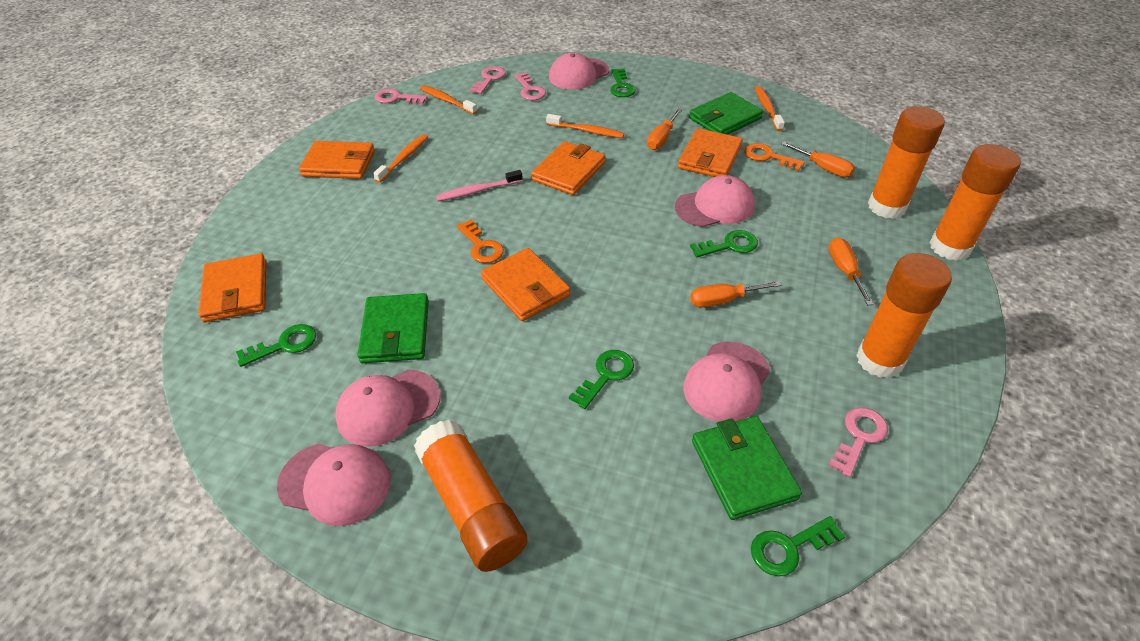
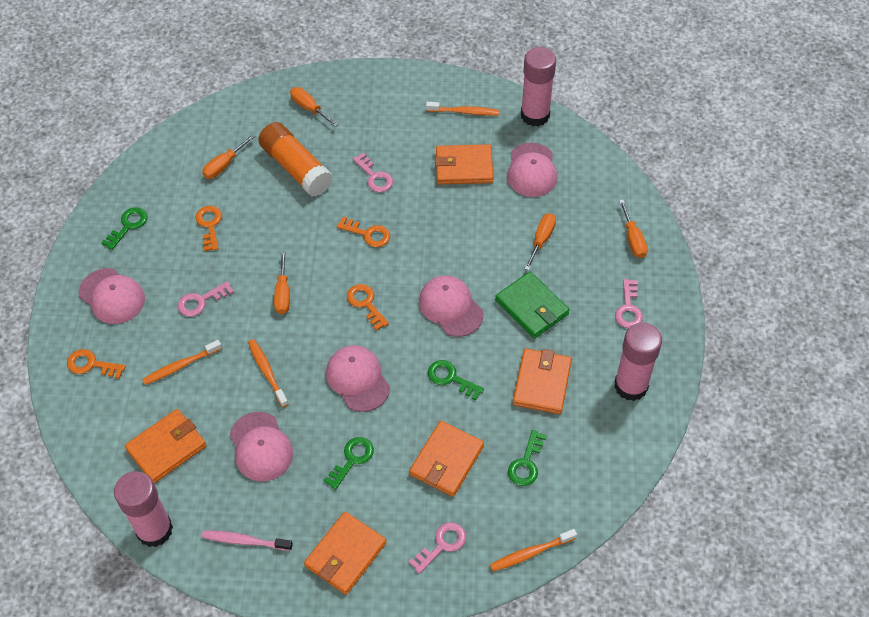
green key: [236,324,316,367] [569,350,634,409] [610,69,636,97] [690,230,758,257] [751,516,845,576] = 5 -> [101,207,148,250] [323,437,374,490] [428,360,484,400] [508,430,547,486] = 4
green wallet: [357,293,429,363] [689,92,763,135] [692,416,802,520] = 3 -> [495,272,570,339] = 1
orange glue stick: [414,420,528,572] [856,253,952,378] [868,106,945,219] [929,144,1021,261] = 4 -> [258,122,333,196] = 1
orange key: [457,219,504,263] [744,143,805,171] = 2 -> [67,349,126,379] [195,206,222,251] [337,217,390,247] [347,284,389,331] = 4
orange screwdriver: [647,109,682,150] [690,281,782,308] [781,142,855,177] [829,237,874,305] = 4 -> [202,135,255,179] [274,252,290,314] [290,87,338,127] [524,213,556,270] [619,200,648,258] = 5
pink glue stick: none = 0 -> [114,471,173,547] [521,47,556,127] [614,322,662,401] = 3

